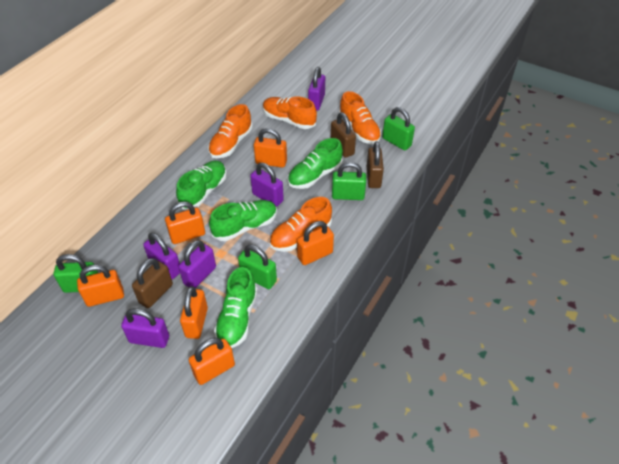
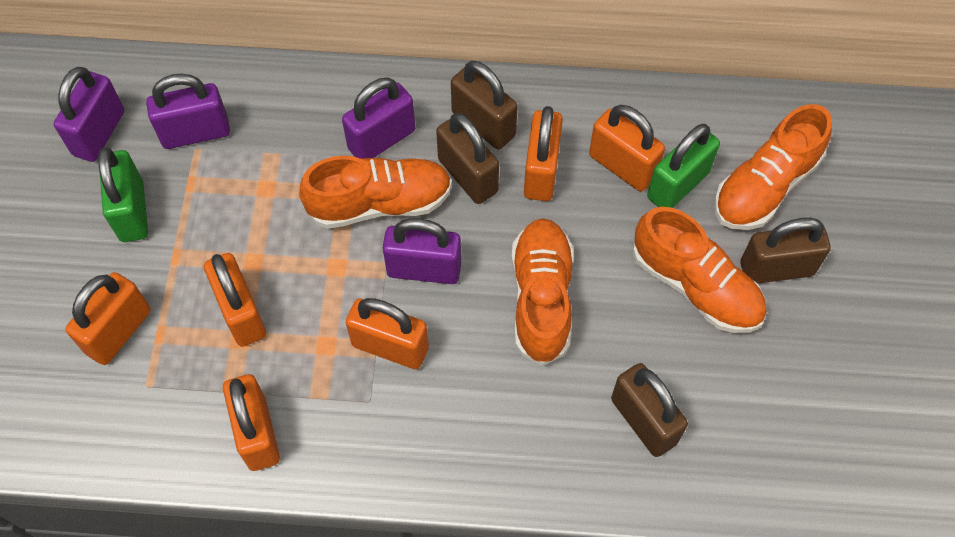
brown padlock: [132,258,173,308] [331,112,356,158] [367,141,384,188] = 3 -> [436,113,499,204] [451,61,518,149] [611,363,688,457] [740,218,831,283] = 4
green padlock: [53,254,98,293] [238,245,277,289] [332,162,366,200] [382,107,415,150] = 4 -> [98,147,148,242] [647,124,720,208] = 2
green shoe: [176,161,227,210] [209,200,277,241] [214,267,258,348] [288,138,343,189] = 4 -> none = 0
purple padlock: [121,308,169,348] [143,233,180,279] [178,240,216,288] [250,163,284,207] [308,67,325,110] = 5 -> [54,67,124,162] [146,74,230,149] [342,78,415,159] [383,218,461,284] = 4

